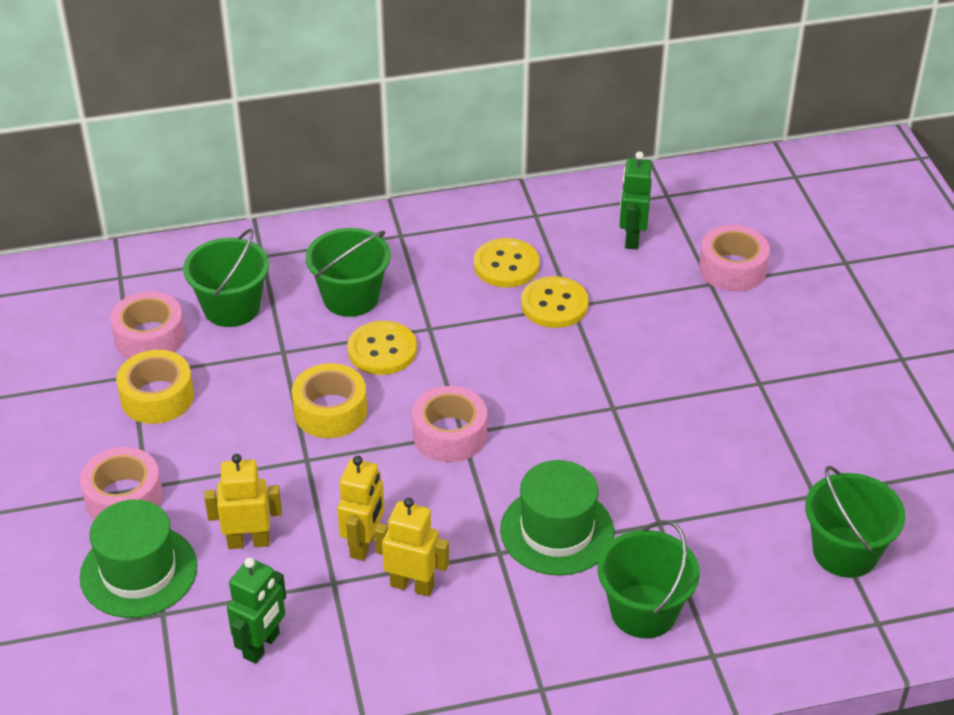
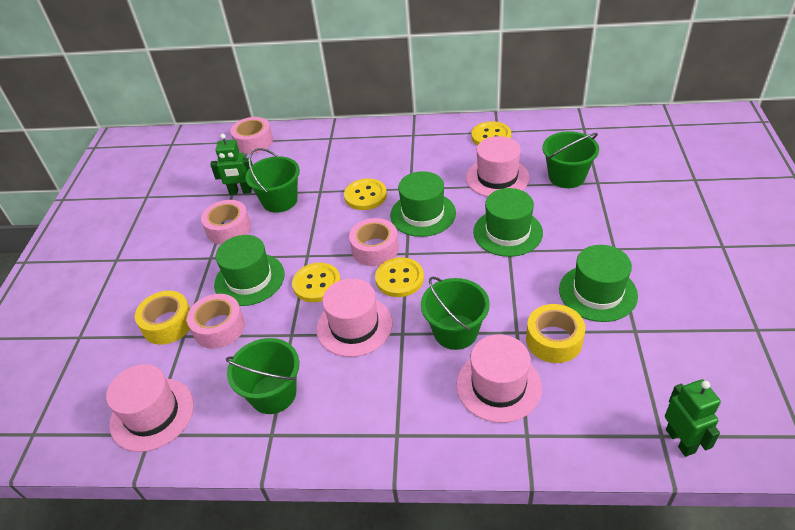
green hat: [80,499,198,618] [500,460,614,576] = 2 -> [214,235,285,306] [390,171,456,237] [473,188,543,257] [559,245,638,322] = 4
pink hat: none = 0 -> [106,364,194,452] [316,278,393,357] [456,334,542,423] [466,136,530,197] = 4
yellow button: [348,321,417,375] [474,238,540,288] [521,276,589,328] = 3 -> [292,263,341,302] [344,178,387,210] [375,257,424,297] [472,121,511,146] = 4
yellow robot: [204,454,282,549] [337,456,384,561] [374,498,449,597] = 3 -> none = 0

